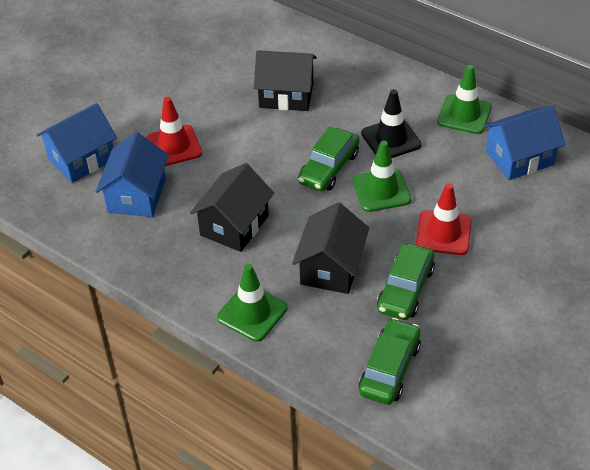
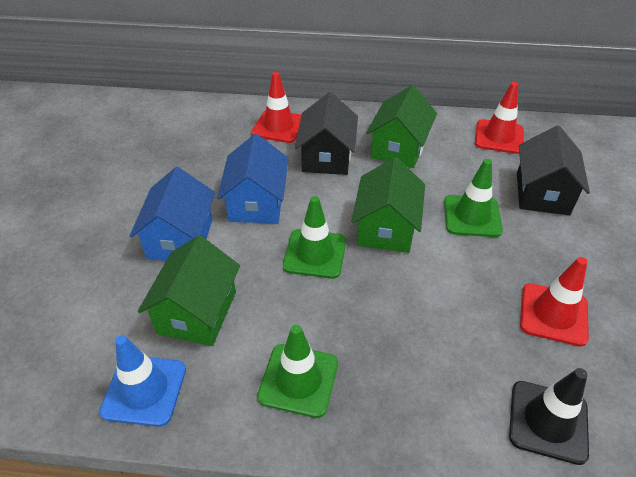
black house: [190,163,274,252] [254,50,317,111] [292,202,369,294] = 3 -> [295,92,358,175] [517,126,590,215] = 2
blue house: [37,103,117,183] [96,132,169,217] [483,106,565,180] = 3 -> [130,167,215,261] [217,134,289,223] = 2
blue traffic cone: none = 0 -> [99,335,186,427] = 1
green car: [298,126,360,192] [359,318,421,405] [377,243,435,320] = 3 -> none = 0
green house: none = 0 -> [138,235,240,346] [352,157,425,253] [366,85,437,168] = 3
red traffic cone: [146,97,202,166] [416,183,472,255] = 2 -> [251,72,301,143] [475,82,524,154] [520,257,589,347] = 3

